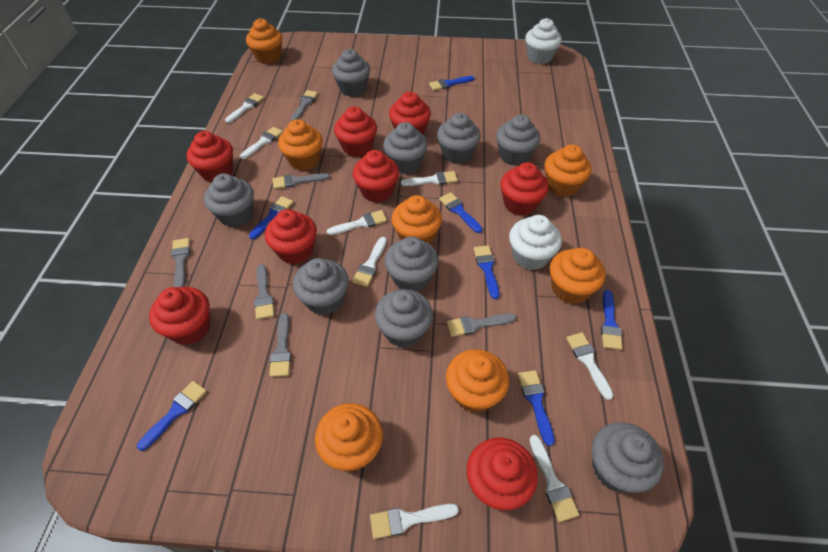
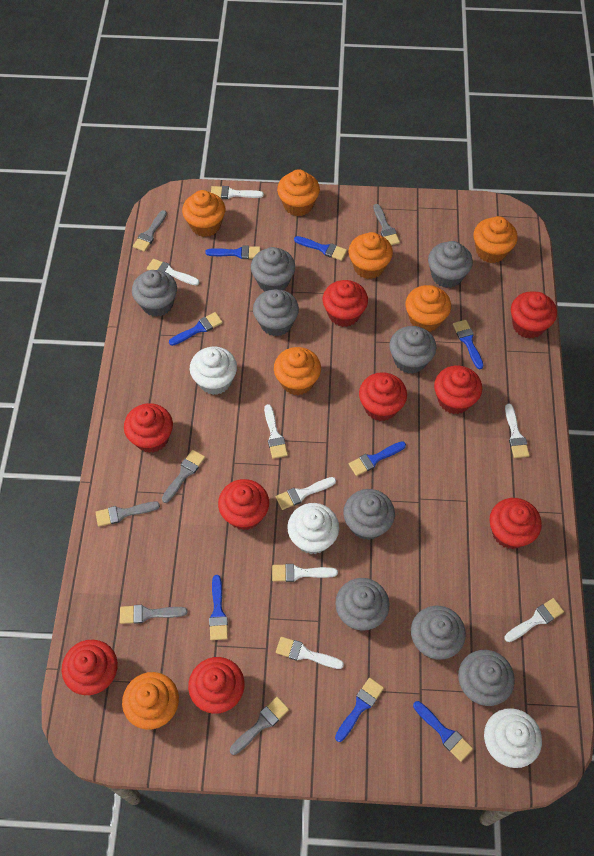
blue brush: [137,381,207,451] [249,196,294,239] [429,76,475,91] [439,192,483,233] [474,245,499,299] [518,370,555,446] [601,290,622,350] = 7 -> [169,312,223,346] [205,245,260,259] [209,575,228,640] [294,236,347,261] [335,678,384,742] [349,441,406,476] [413,701,473,762] [453,320,484,369] = 8
red cupcake: [149,287,210,345] [186,131,233,183] [265,209,317,264] [334,106,377,157] [352,150,399,203] [389,92,431,135] [466,438,538,510] [500,162,549,216] = 8 -> [62,640,118,695] [124,403,173,453] [188,657,245,714] [218,479,269,530] [323,280,368,327] [359,372,407,421] [434,366,482,414] [489,498,542,549] [511,291,557,339] = 9
white cupcake: [509,215,562,270] [525,18,562,64] = 2 -> [190,347,237,395] [287,503,339,554] [484,708,542,768] = 3

